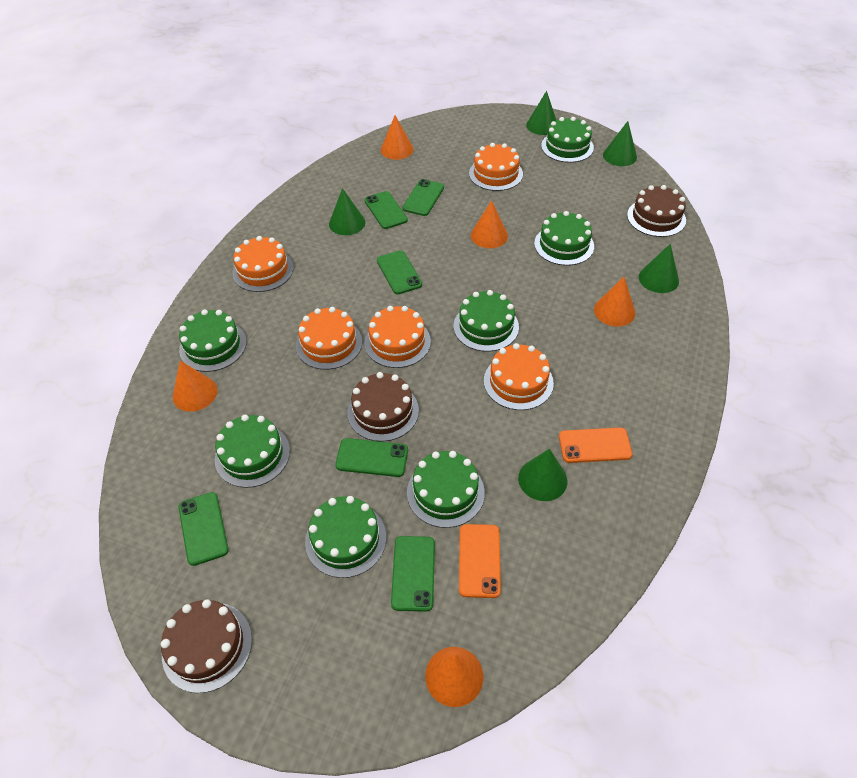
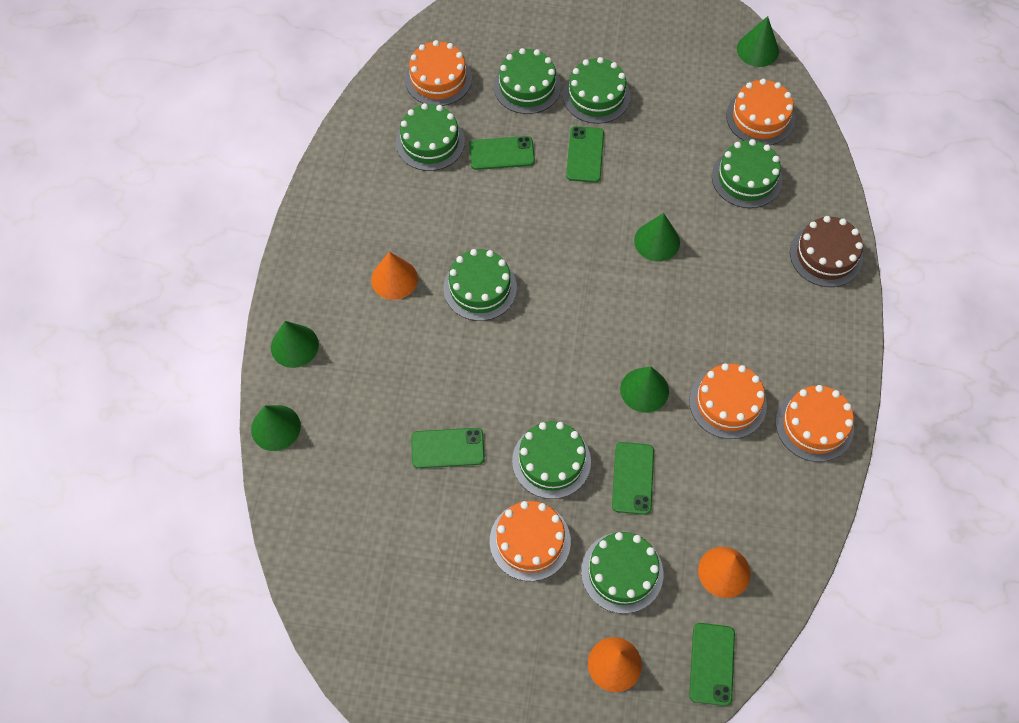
brown cake: [161,599,252,693] [347,372,419,442] [627,185,686,237] = 3 -> [790,216,863,287] = 1
green phone: [178,492,229,566] [335,438,408,477] [364,191,408,229] [377,250,422,294] [391,536,435,612] [402,179,444,216] = 6 -> [411,428,485,468] [469,136,535,170] [566,126,604,183] [612,442,654,515] [689,623,735,706] = 5
orange cone: [173,361,218,412] [381,115,414,160] [425,647,483,707] [471,200,508,248] [594,277,636,327] = 5 -> [371,252,418,300] [588,637,642,692] [698,547,751,598] = 3
orange phone: [459,524,501,598] [559,427,632,463] = 2 -> none = 0

